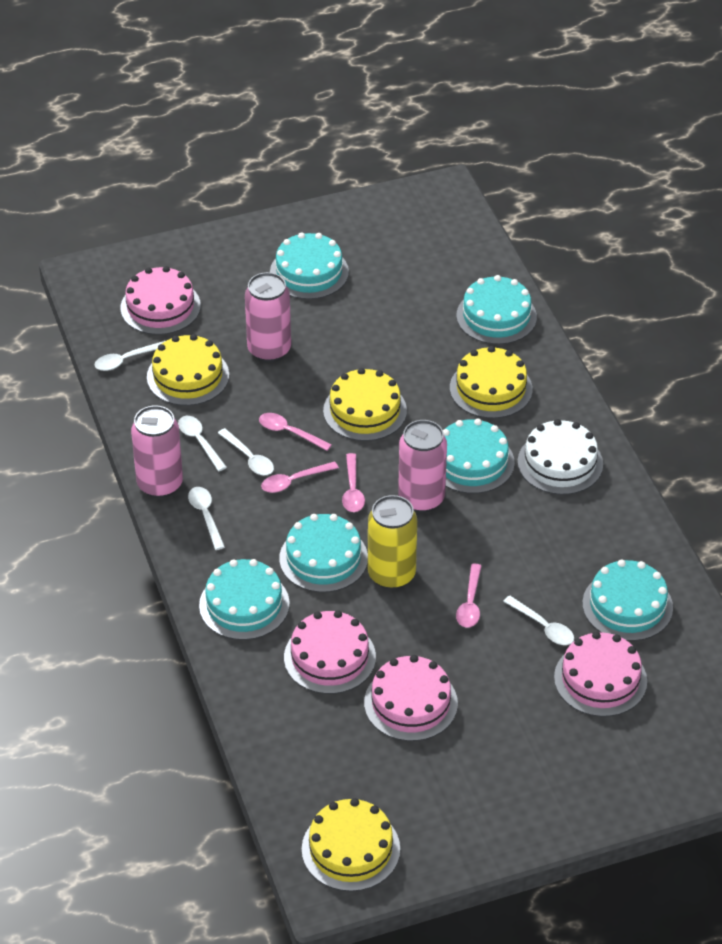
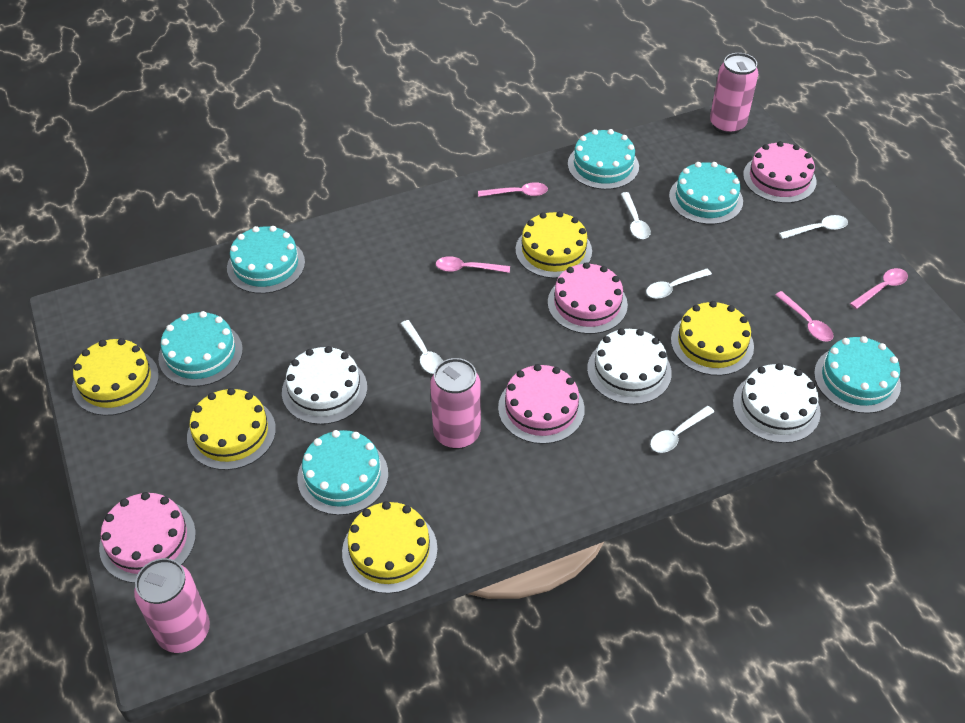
white cake: [518,419,603,495] = 1 -> [282,346,367,425] [587,328,672,405] [733,363,821,443] = 3
yellow cake: [147,334,229,406] [302,798,400,891] [323,368,407,441] [450,346,533,418] = 4 -> [72,338,159,416] [187,388,276,470] [342,501,438,594] [516,211,592,278] [671,301,754,376] = 5
yellow can: [368,495,417,590] = 1 -> none = 0

